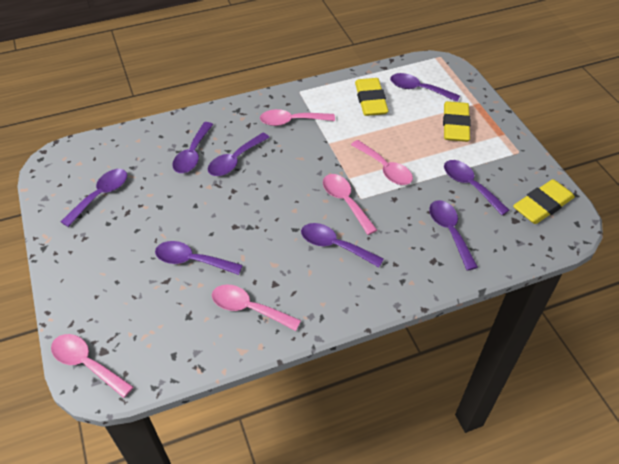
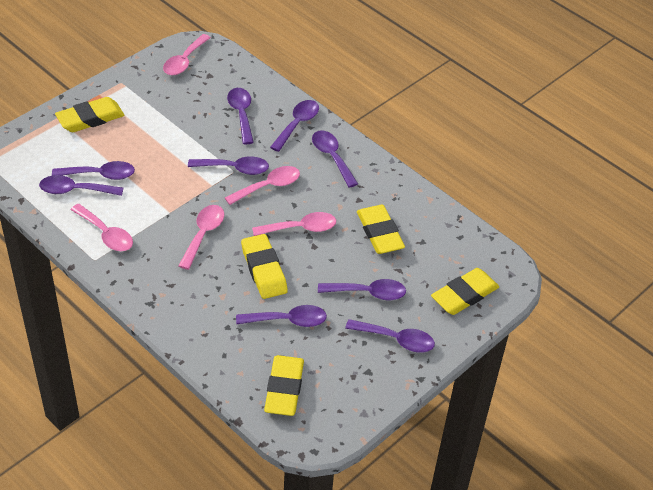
purple spoon: [61,169,127,227] [155,241,243,275] [172,122,213,173] [208,133,270,176] [301,223,384,267] [390,73,460,102] [429,200,478,271] [444,160,509,215] = 8 -> [39,175,123,196] [52,161,135,180] [188,156,269,175] [227,88,254,144] [236,305,327,327] [270,100,319,152] [312,130,358,188] [318,279,406,300] [345,319,435,353] = 9
yellow eraser: [355,78,388,116] [443,101,471,142] [513,179,575,224] = 3 -> [55,97,125,132] [241,234,288,299] [264,355,304,416] [357,205,405,254] [431,268,499,315] = 5

